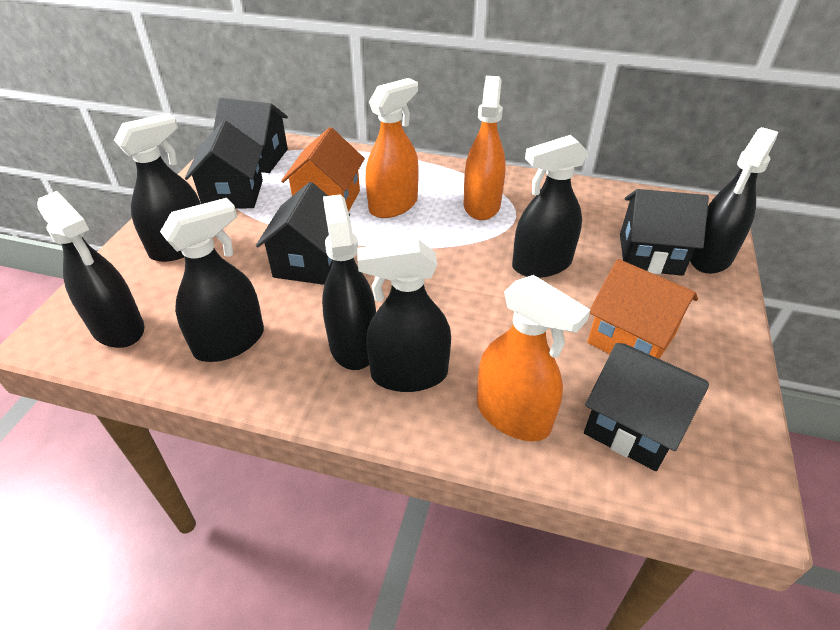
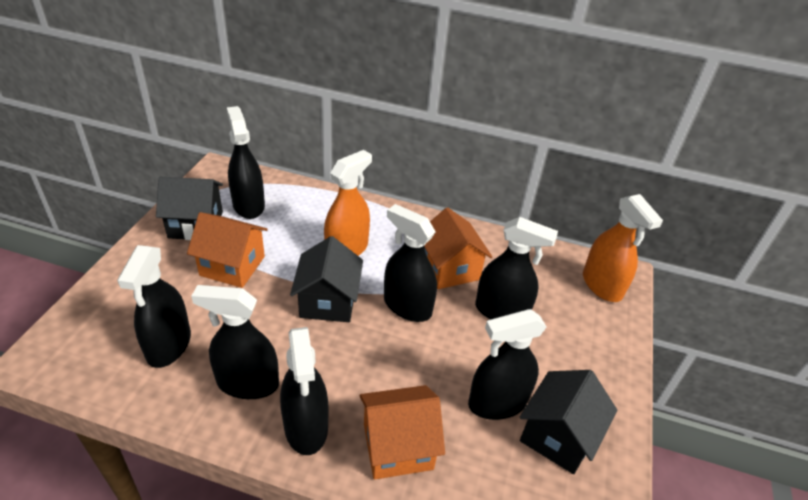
black house: [185,120,263,208] [213,98,288,173] [256,182,350,285] [584,343,709,471] [620,189,709,276] = 5 -> [156,177,223,240] [290,236,363,322] [520,370,617,474] = 3
orange house: [281,127,365,212] [587,259,698,359] = 2 -> [187,212,268,288] [359,385,445,480] [425,207,492,289] = 3
orange spray bottle: [365,78,419,218] [464,76,506,220] [477,275,590,441] = 3 -> [324,150,372,256] [583,194,663,302] = 2

